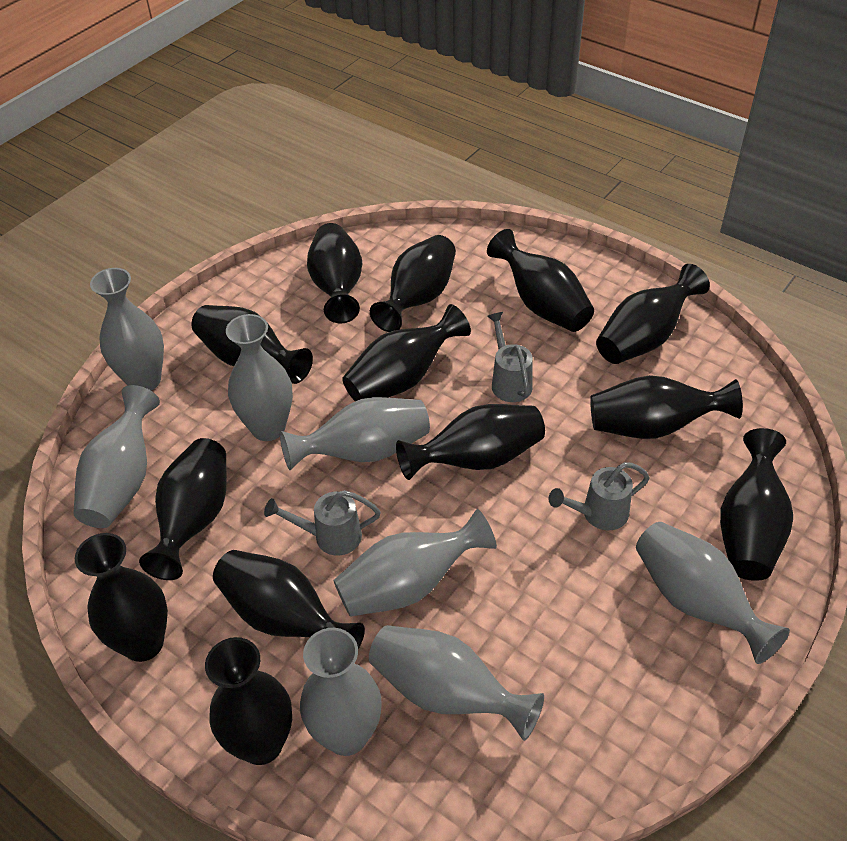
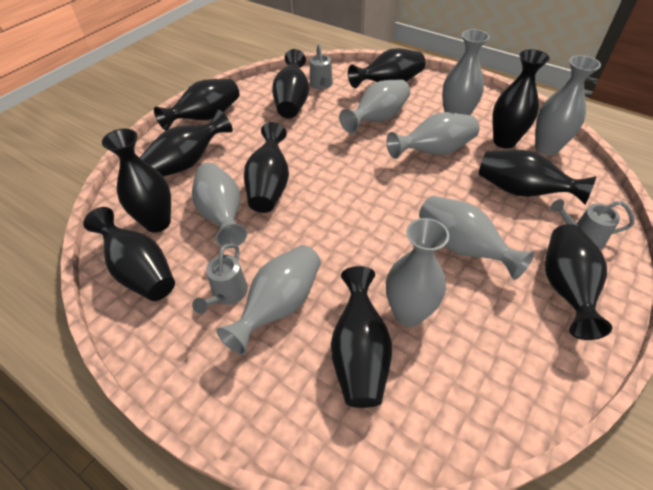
black vase: [75,533,168,662] [139,438,227,580] [191,305,313,384] [205,637,292,765] [213,550,365,649] [307,223,362,323] [342,304,471,401] [370,235,456,332] [396,404,545,480] [487,229,594,332] [590,375,743,439] [596,264,710,364] [720,428,793,581] = 13 -> [83,207,175,301] [102,129,171,233] [139,110,233,176] [154,79,239,130] [244,122,289,213] [272,49,309,118] [331,266,392,408] [348,48,425,88] [479,150,597,204] [493,49,550,149] [545,224,612,340] = 11

